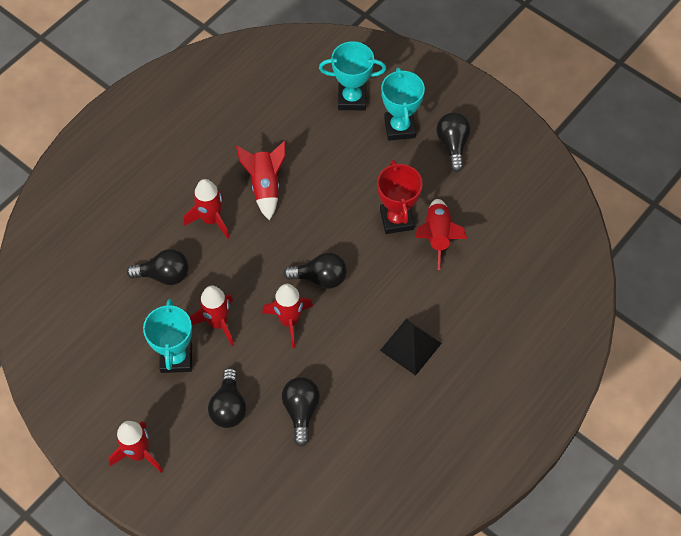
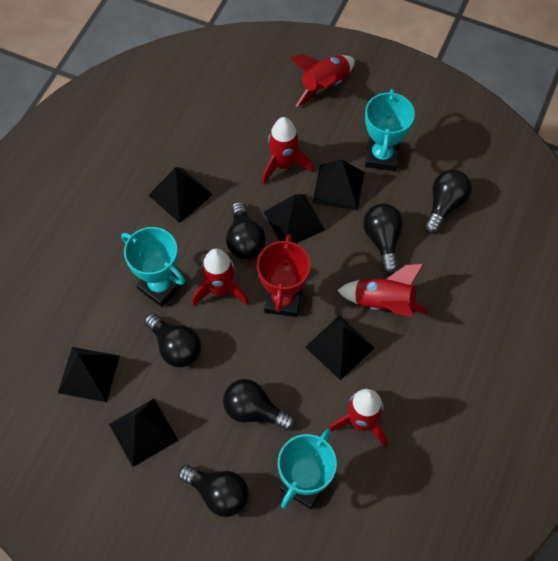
black light bulb: [127,249,189,285] [208,368,246,428] [282,377,320,447] [283,252,347,289] [436,112,471,172] = 5 -> [144,313,201,367] [178,465,249,517] [223,379,295,430] [226,202,266,259] [363,203,403,274] [425,169,472,233] = 6
black pyramid: [380,319,442,376] = 1 -> [58,347,120,402] [109,399,178,467] [149,167,213,223] [264,194,325,244] [306,315,375,381] [312,159,364,211] = 6
red rocket: [109,421,163,473] [184,179,230,239] [190,286,234,346] [236,141,286,221] [262,284,313,348] [415,199,467,270] = 6 -> [192,248,249,306] [262,117,313,184] [290,54,355,107] [329,388,387,448] [337,264,428,316] = 5

